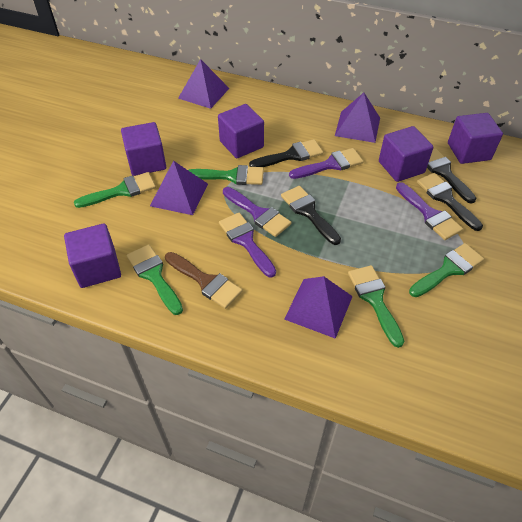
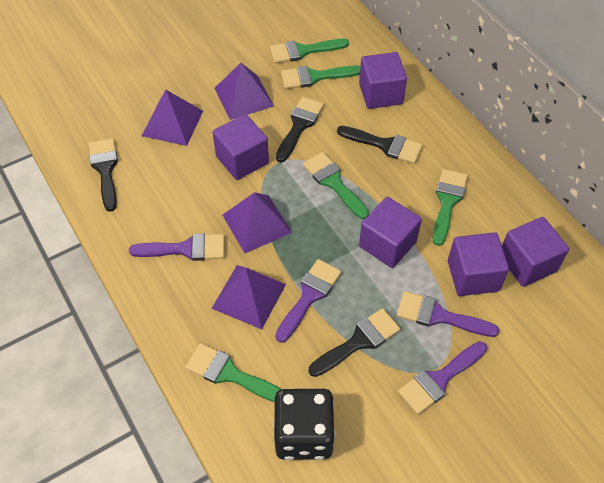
black dice: none = 0 -> [274,389,335,460] = 1
brown brush: [165,252,242,309] = 1 -> none = 0

